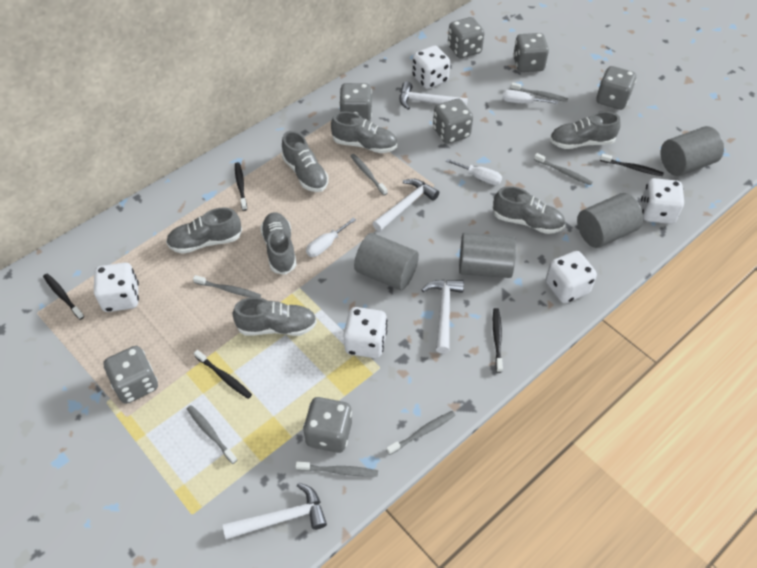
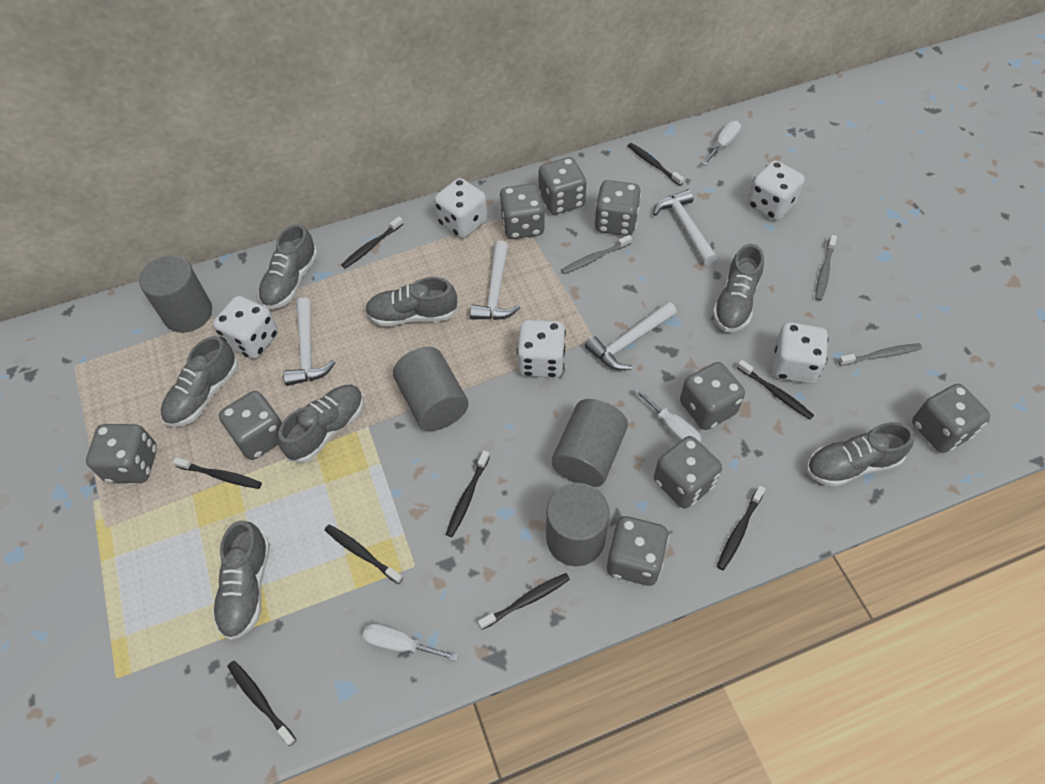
black toothbrush: [43,274,84,320] [194,350,252,399] [235,162,247,211] [493,308,503,373] [600,153,664,176] = 5 -> [173,457,262,489] [227,661,296,746] [325,524,403,584] [341,216,403,268] [446,450,490,537] [478,573,570,630] [628,143,684,186] [717,486,765,570] [737,360,814,420] = 9
grey dice: [103,346,158,404] [303,397,352,453] [339,83,372,121] [433,99,473,144] [448,17,485,58] [513,33,549,72] [596,66,637,110] = 7 -> [86,424,157,483] [219,391,282,460] [499,184,545,239] [539,157,587,215] [595,180,641,236] [607,516,669,586] [654,436,722,508] [680,362,745,430] [912,384,990,453] = 9
grey toothbrush: [187,405,237,464] [193,275,261,298] [296,461,378,477] [350,154,388,195] [386,411,455,455] [511,82,568,102] [534,153,593,186] = 7 -> [561,235,632,274] [815,235,837,301] [838,343,922,366] = 3

